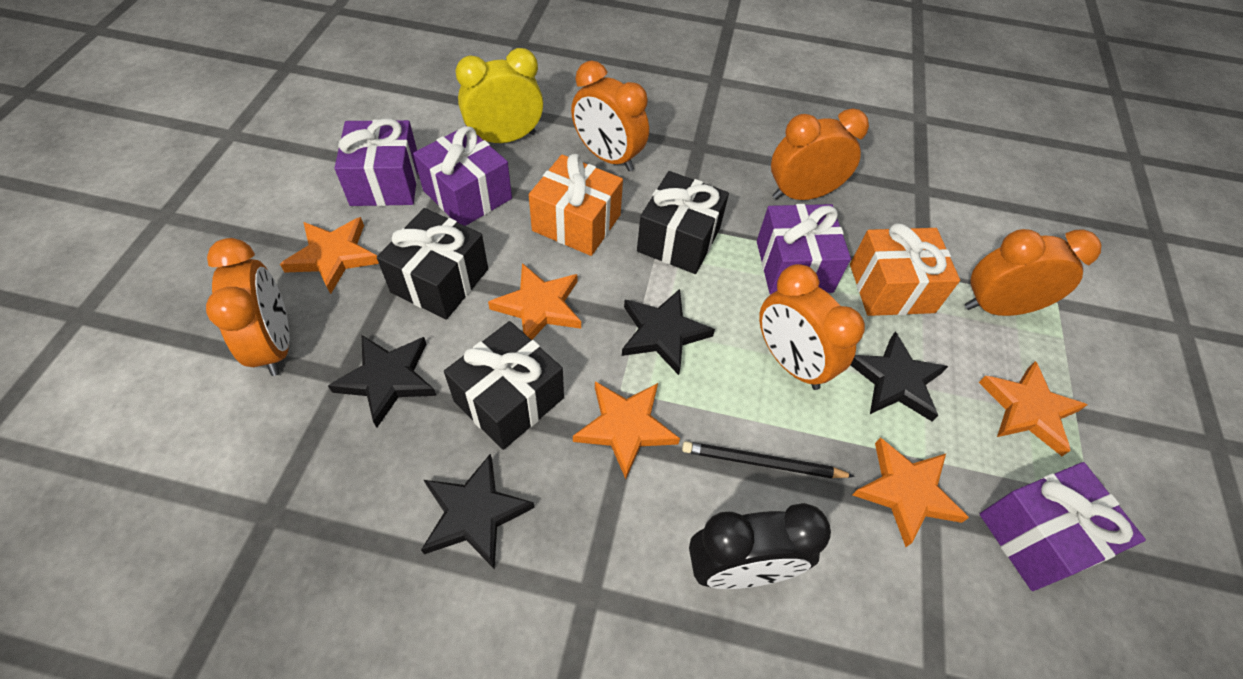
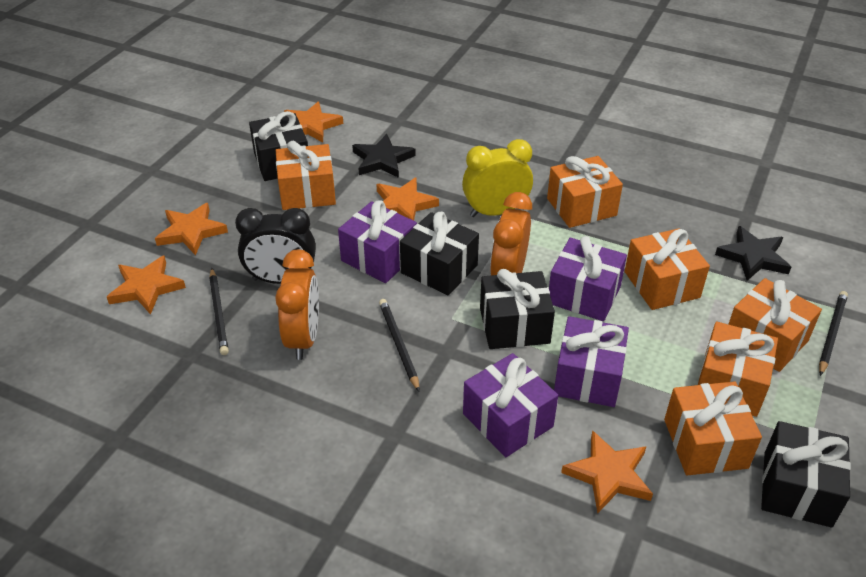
black gift: [377,208,488,319] [444,321,564,450] [637,171,729,274] = 3 -> [249,111,308,181] [400,212,479,295] [480,269,555,349] [761,421,851,527] = 4
black pencil: [682,441,855,478] = 1 -> [209,268,229,355] [379,299,420,391] [819,291,848,376] = 3
black star: [328,335,436,428] [421,453,535,569] [622,289,715,375] [851,331,948,421] = 4 -> [352,134,416,178] [715,226,791,281] = 2
orange clock: [206,238,289,376] [571,61,649,171] [759,264,865,390] [771,108,869,200] [965,229,1101,316] = 5 -> [275,250,319,360] [490,192,532,275] = 2
orange gift: [529,154,623,256] [850,223,960,316] = 2 -> [276,141,336,210] [547,156,623,228] [624,228,710,310] [664,381,762,475] [698,321,778,417] [728,278,822,372] = 6

